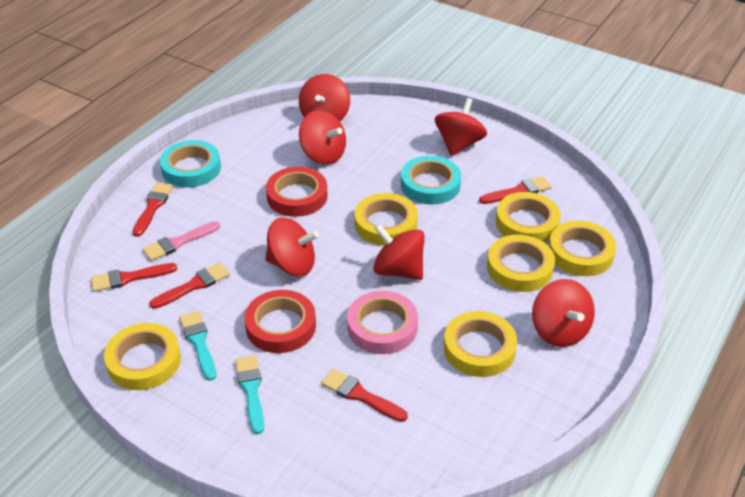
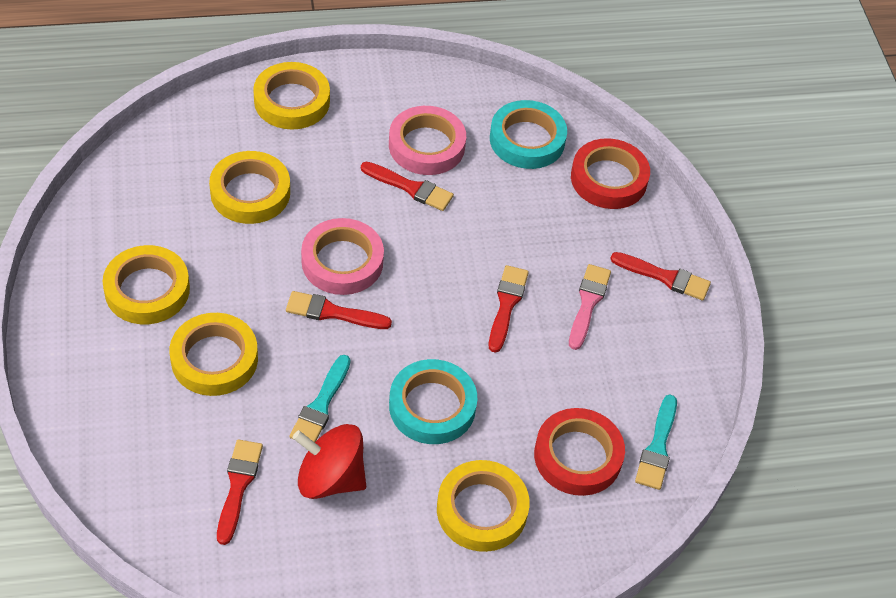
pink tape: [347,291,418,354] = 1 -> [301,218,384,295] [389,106,466,175] = 2
red spinning top: [265,218,319,276] [299,74,350,121] [299,110,346,165] [373,224,425,280] [435,98,487,156] [532,279,595,347] = 6 -> [293,424,366,499] = 1
yellow tape: [104,323,181,390] [355,193,418,246] [444,311,517,377] [487,235,555,292] [496,192,561,242] [549,221,616,276] = 6 -> [103,245,190,324] [170,313,258,396] [209,151,290,224] [253,62,330,130] [437,460,530,552] = 5

